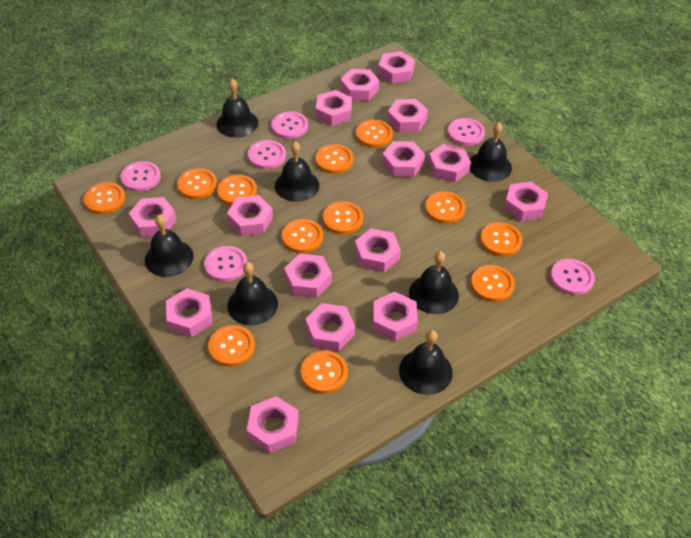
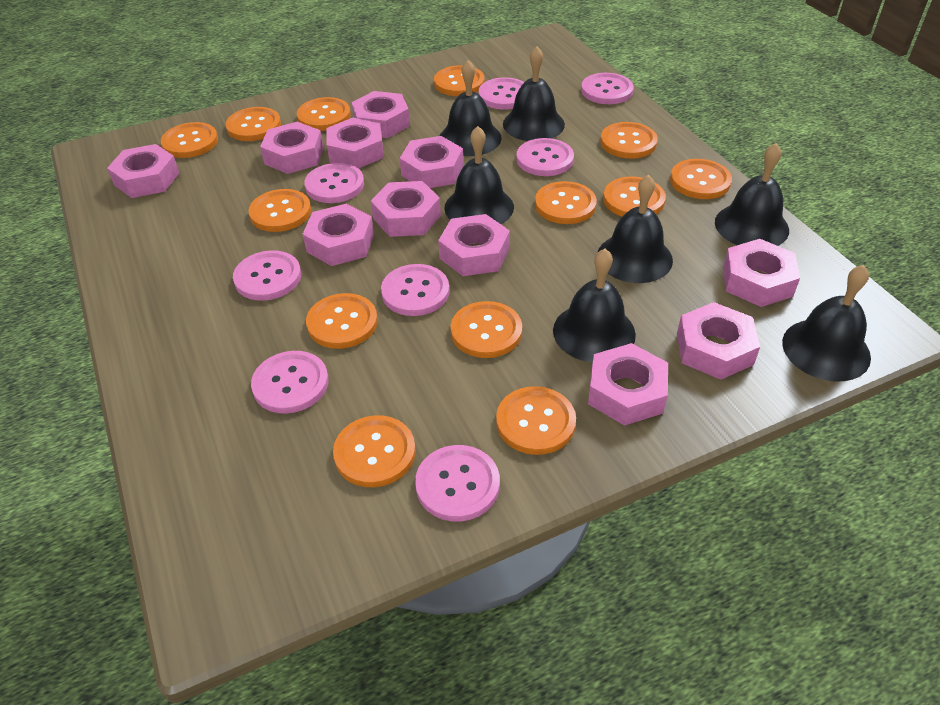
orange button: [84,182,125,214] [177,168,217,199] [208,325,255,366] [217,175,257,206] [282,219,323,253] [300,351,348,394] [315,144,354,174] [323,201,363,234] [356,120,393,148] [425,191,466,224] [471,265,515,302] [480,222,522,256] = 12 -> [161,122,218,158] [226,107,281,141] [248,189,311,232] [297,97,351,131] [306,293,378,349] [333,415,416,487] [434,65,485,96] [450,301,522,358] [496,386,576,455] [535,181,597,224] [600,122,658,159] [603,176,666,217] [670,159,732,199] = 13
pink button: [121,161,161,192] [204,246,247,282] [248,140,286,169] [271,112,308,139] [448,118,485,146] [550,259,595,295] = 6 -> [233,250,301,301] [251,351,329,414] [304,163,364,203] [381,264,449,316] [415,445,500,522] [479,77,524,110] [516,138,574,176] [581,73,634,104] = 8
pink nut: [129,197,177,237] [166,288,213,337] [227,195,273,236] [247,396,299,454] [284,254,332,298] [305,303,355,351] [315,90,352,126] [341,69,380,101] [355,228,401,272] [373,292,418,341] [378,51,415,84] [382,141,425,177] [387,99,428,132] [428,144,471,182] [504,181,548,221] = 15 -> [107,144,179,198] [260,122,324,174] [303,204,374,266] [327,118,384,169] [352,91,410,138] [371,181,441,237] [400,136,464,188] [438,214,510,276] [588,343,668,426] [677,302,760,380] [723,239,800,307] = 11

